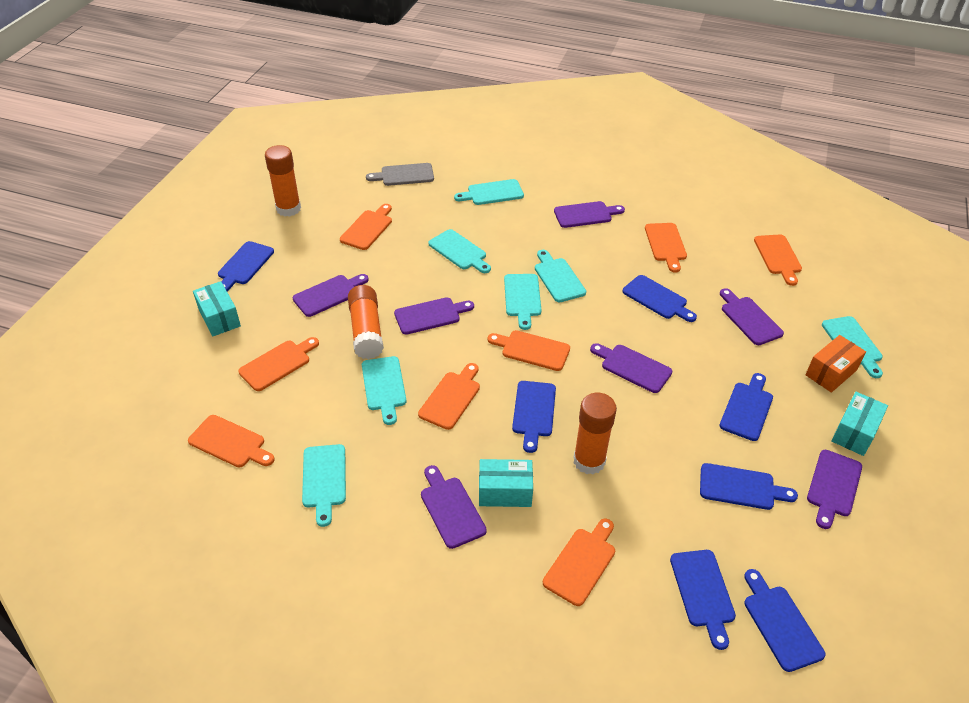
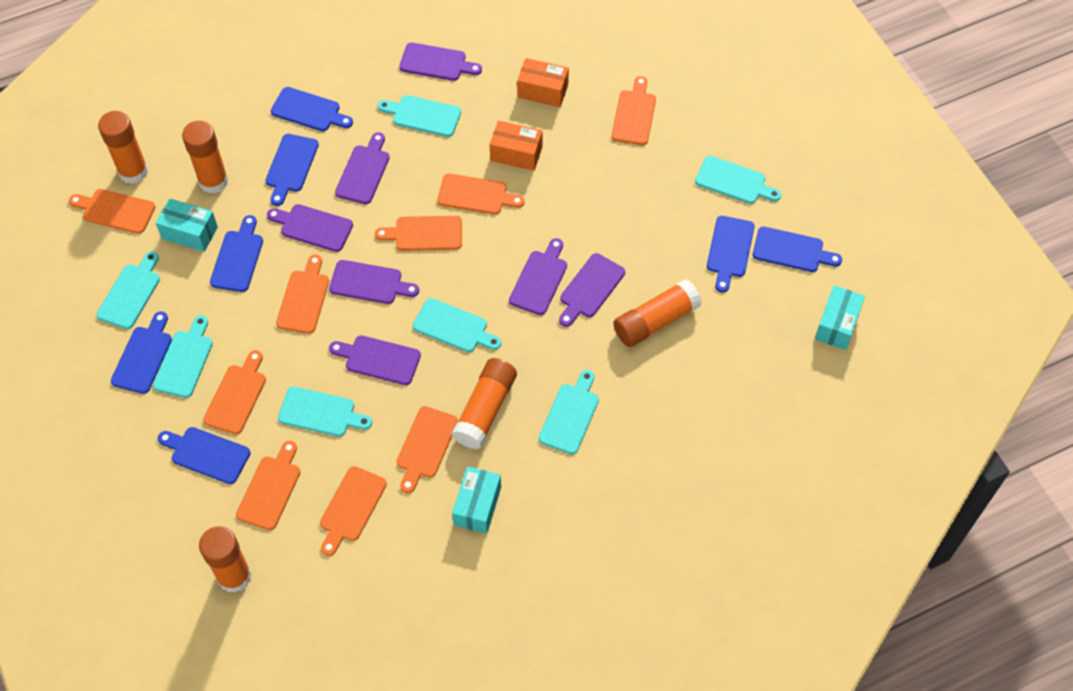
grey cutting board: [366,163,434,186] = 1 -> none = 0
orange box: [805,335,866,393] = 1 -> [490,121,543,171] [517,58,569,107] = 2
orange cutting board: [188,415,275,467] [238,337,319,391] [340,204,392,250] [418,363,480,430] [487,330,570,371] [543,519,615,606] [645,223,687,273] [754,235,802,286] = 8 -> [69,189,155,234] [203,350,266,434] [236,441,300,530] [276,255,329,334] [320,466,387,556] [375,216,462,251] [396,406,458,494] [437,174,524,215] [611,76,656,145] = 9
orange glue stick: [265,145,301,217] [348,285,384,359] [573,393,617,474] = 3 -> [98,111,148,184] [182,121,229,194] [199,526,252,593] [451,358,517,449] [613,279,702,347] = 5

